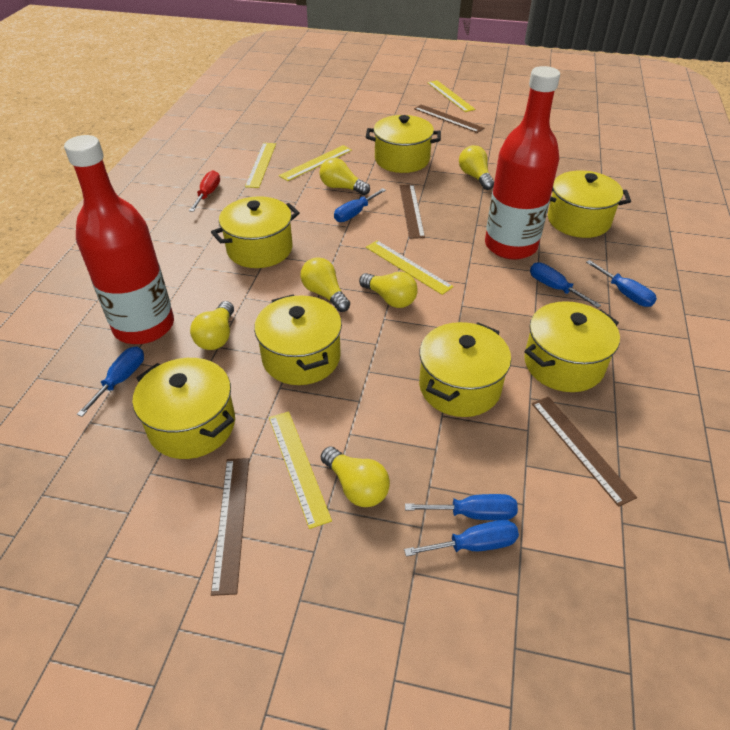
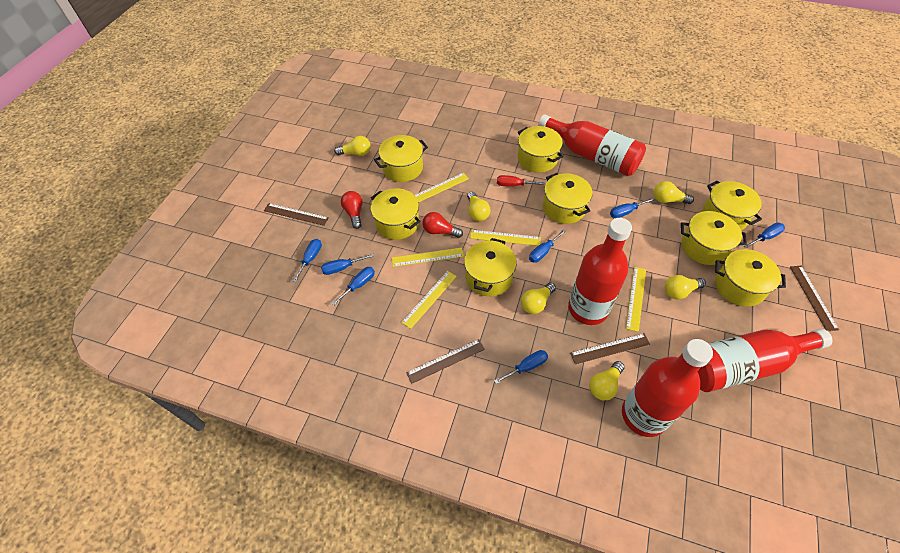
blue screwdriver: [77,346,144,417] [334,188,386,222] [404,520,519,557] [405,494,518,520] [530,262,601,308] [586,260,657,307] = 6 -> [292,239,322,282] [321,254,374,275] [331,267,375,306] [494,350,548,384] [529,229,566,263] [610,198,655,218] [744,223,785,249] = 7
red bottle: [64,135,174,344] [485,66,560,260] = 2 -> [538,114,646,176] [568,218,632,325] [622,339,713,437] [697,329,832,392] = 4
red light bulb: none = 0 -> [341,191,362,229] [422,212,463,238] = 2
yellow pot: [133,358,235,459] [211,196,300,268] [254,294,342,385] [366,115,441,173] [419,322,511,417] [524,301,620,392] [548,171,631,238] = 7 -> [371,188,421,240] [374,135,428,182] [464,238,517,296] [517,126,563,173] [543,173,592,224] [681,211,747,265] [703,180,762,230] [715,249,786,307] = 8

